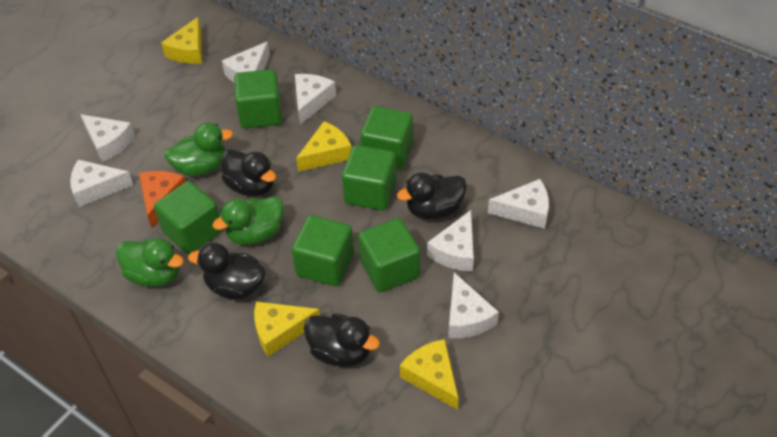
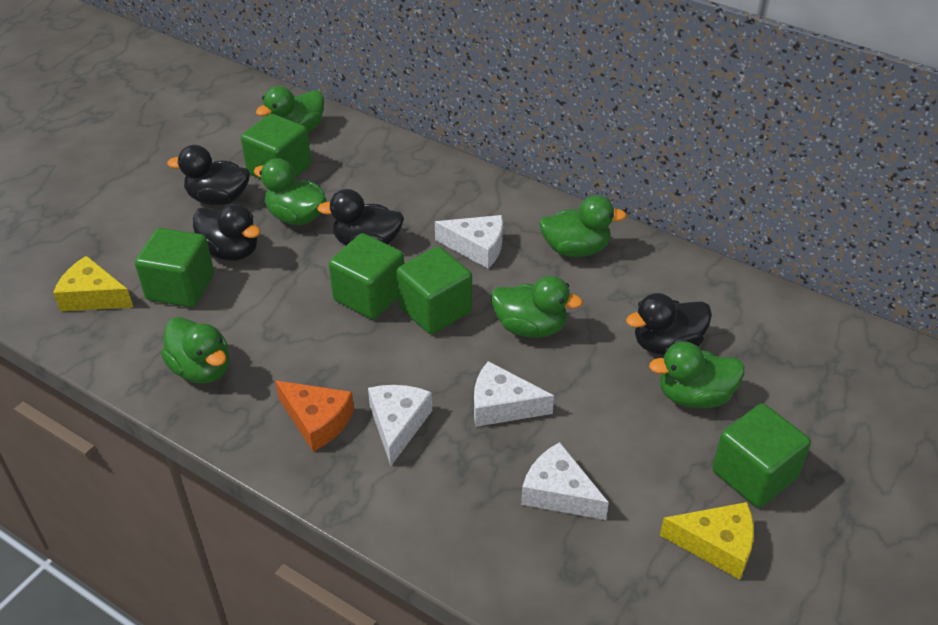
green cube: [154,181,223,254] [234,69,282,129] [292,215,354,287] [342,145,397,211] [358,218,420,292] [360,106,413,170] = 6 -> [135,228,214,307] [241,113,311,179] [329,233,404,319] [396,246,472,334] [712,403,811,508] = 5
green duck: [116,238,184,287] [164,123,233,176] [212,196,284,245] = 3 -> [161,317,229,384] [254,158,326,225] [256,86,324,132] [491,276,583,338] [539,195,627,257] [649,342,745,408] = 6
white cheese: [70,160,133,207] [80,114,135,162] [222,42,270,82] [295,74,336,125] [427,210,474,271] [448,272,499,338] [488,179,549,229] = 7 -> [368,385,432,466] [435,215,503,268] [474,361,554,427] [521,442,609,520] = 4
yellow cheese: [161,17,202,64] [254,301,320,357] [296,121,352,172] [400,339,459,410] = 4 -> [53,256,133,311] [660,502,754,580] = 2

